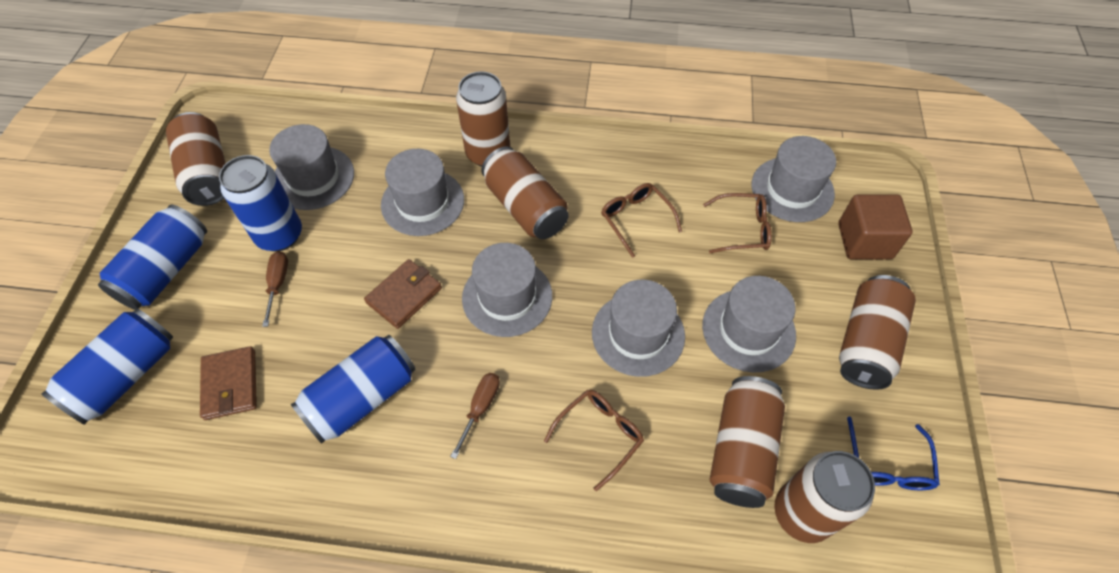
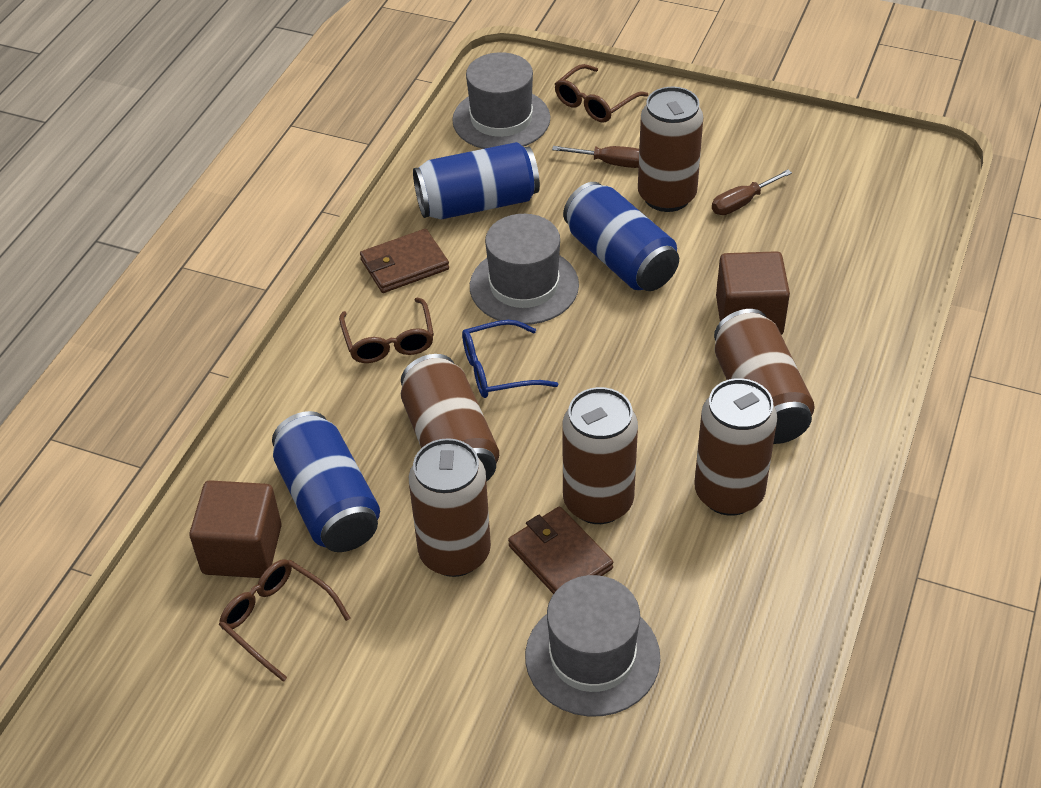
blue can: [41,308,173,425] [98,205,207,310] [219,155,302,252] [291,335,416,444] = 4 -> [272,411,380,552] [413,142,540,220] [563,182,679,291] = 3
brown cube: [838,195,913,259] = 1 -> [189,480,282,578] [716,251,790,335] = 2
grey hat: [269,124,354,210] [381,149,464,236] [462,243,552,337] [592,280,685,377] [702,276,796,373] [751,136,836,222] = 6 -> [452,52,550,149] [470,214,579,325] [525,575,660,717] = 3

